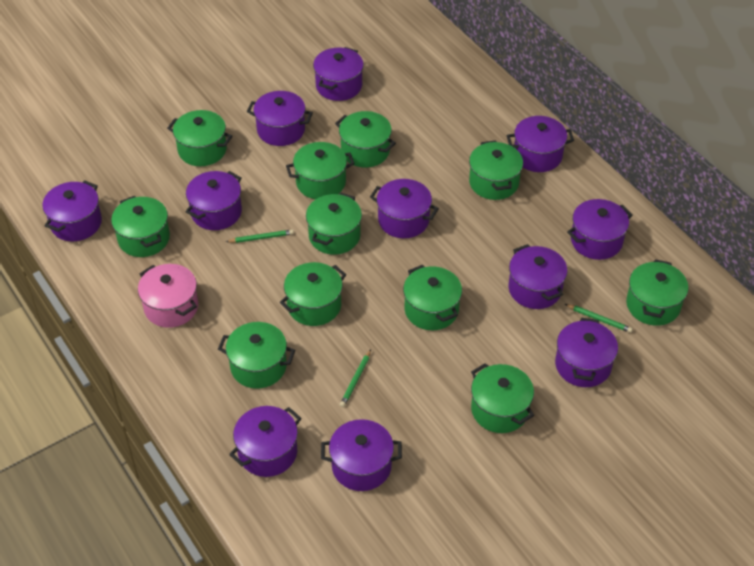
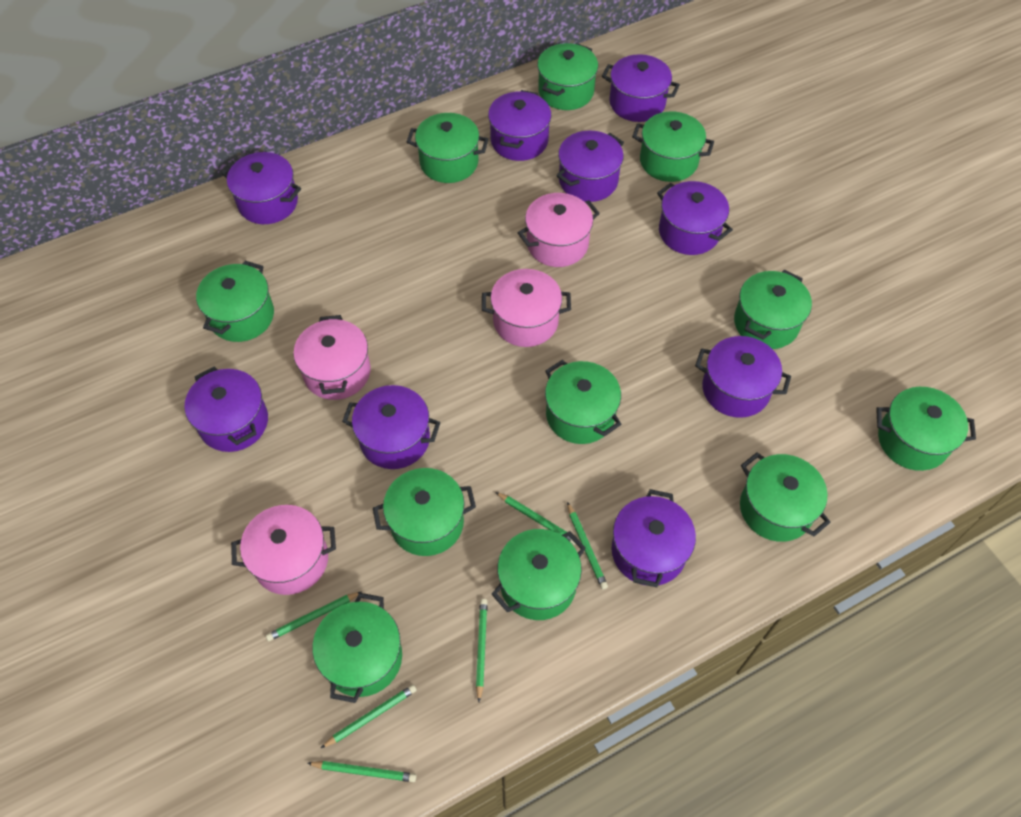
green pencil: [226,230,294,243] [340,349,371,407] [565,304,633,333] = 3 -> [266,591,362,641] [307,761,416,782] [321,685,417,748] [476,599,488,702] [495,492,576,545] [567,502,608,590] = 6
pink pot: [138,264,198,328] = 1 -> [231,505,336,595] [294,315,371,400] [482,269,571,347] [518,193,600,267] = 4
purple pot: [42,180,102,241] [186,171,242,230] [229,406,302,477] [247,91,313,146] [313,47,364,101] [321,419,402,491] [370,179,439,238] [507,116,574,172] [509,244,567,309] [555,318,618,387] [567,199,633,260] = 11 -> [185,367,268,452] [222,152,301,224] [342,385,440,469] [488,90,551,161] [556,131,624,202] [602,54,680,122] [611,489,696,587] [657,181,733,255] [695,336,791,418] = 9

